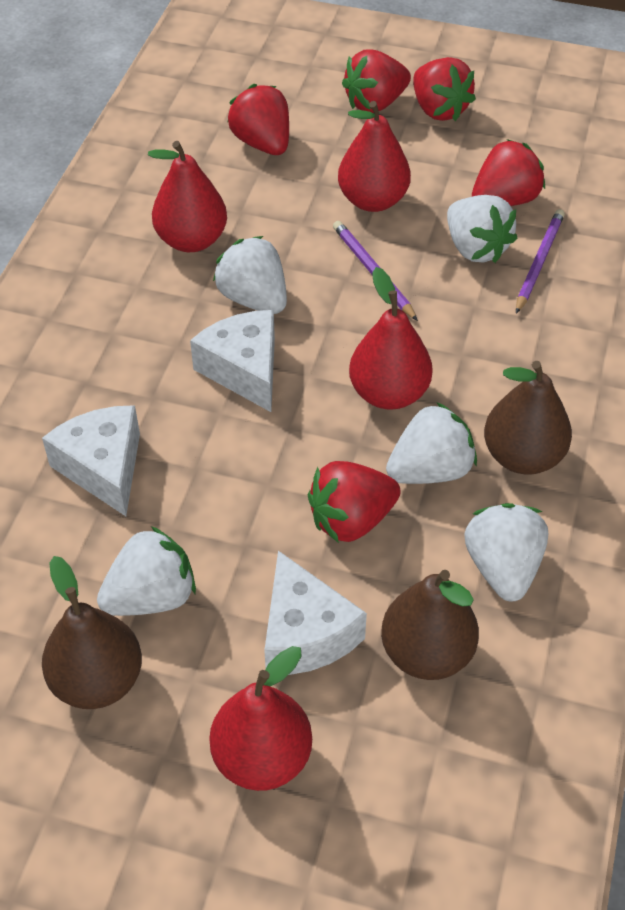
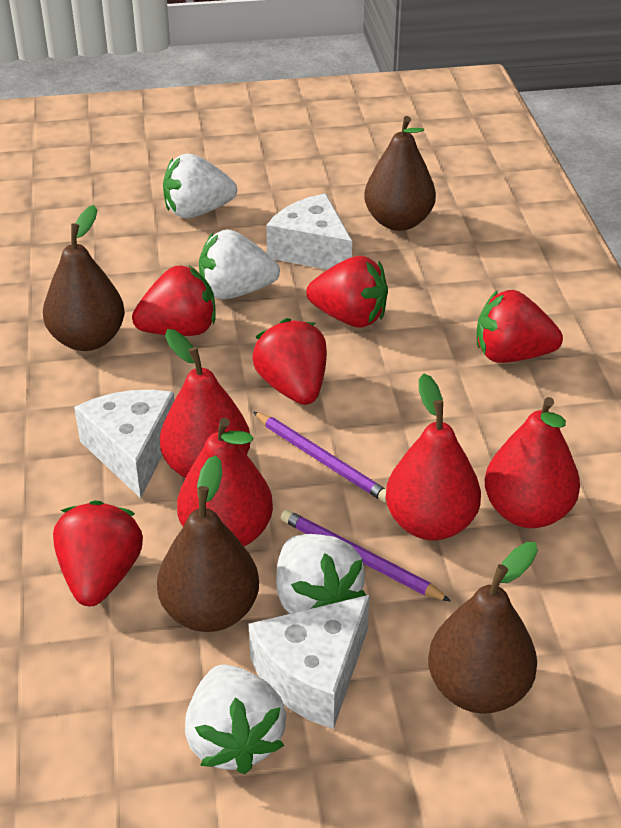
brown pear: [42,556,142,709] [381,570,479,680] [484,361,572,475] = 3 -> [43,205,125,351] [157,455,259,632] [364,116,436,231] [428,542,538,714] = 4
white strawberry: [97,526,196,616] [213,236,287,314] [386,402,477,484] [447,195,517,263] [464,503,548,602] = 5 -> [163,153,237,218] [185,665,286,774] [199,229,280,299] [276,534,366,614] = 4

